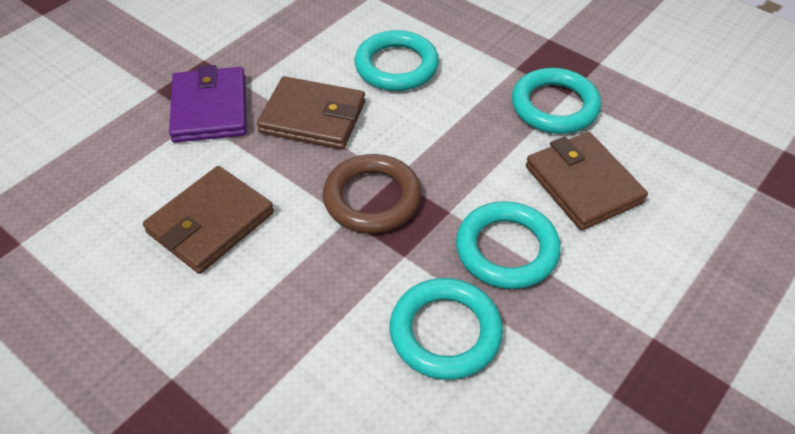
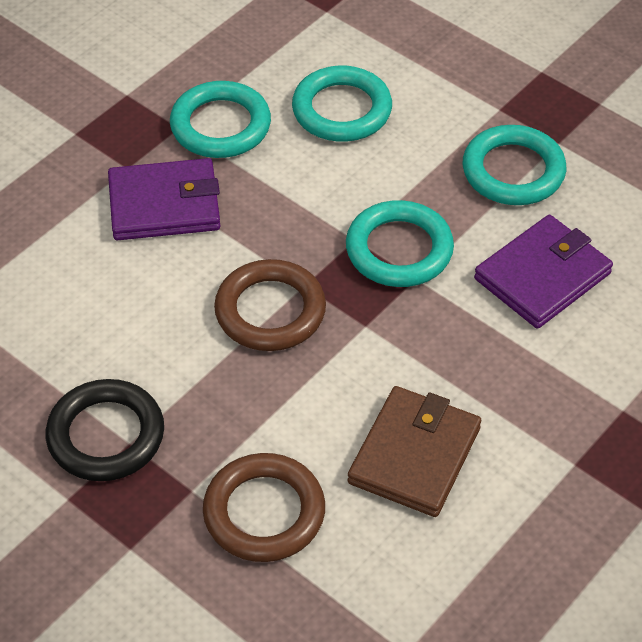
black ring: none = 0 -> [46,379,164,481] = 1
brown ring: [323,154,421,233] = 1 -> [203,453,325,562] [214,259,326,351] = 2
brown wallet: [143,166,274,274] [257,76,365,150] [526,132,648,230] = 3 -> [348,386,481,517] = 1
purple wallet: [169,65,247,143] = 1 -> [108,158,220,240] [474,215,613,329] = 2

